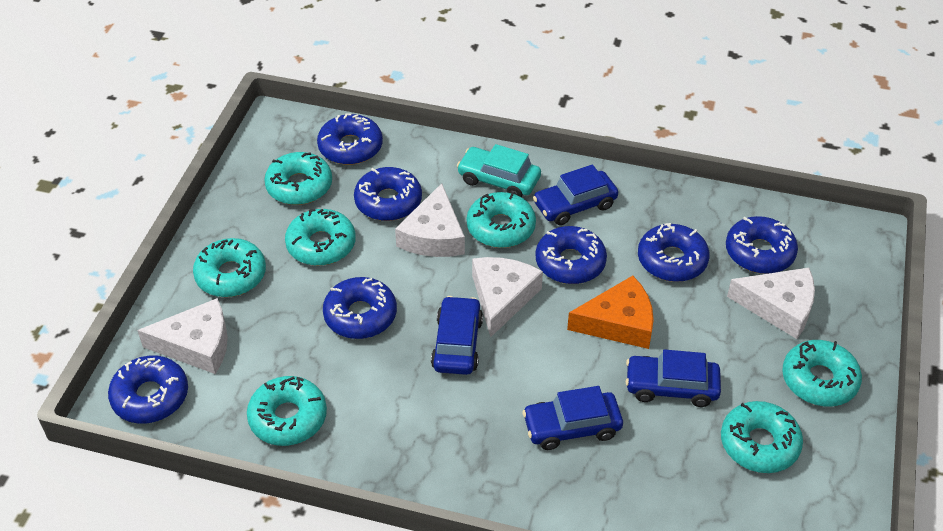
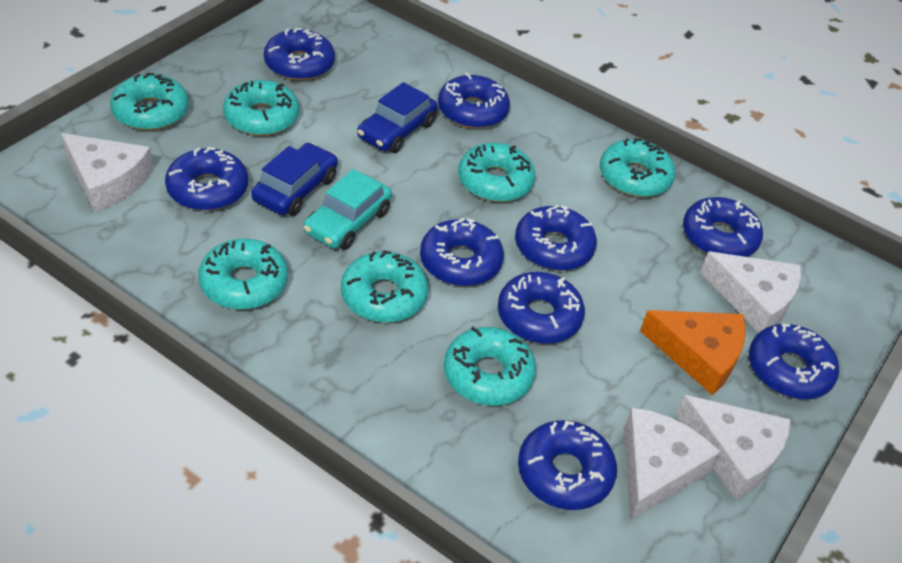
blue car: [431,296,483,375] [522,386,623,450] [533,165,618,225] [626,349,721,407] = 4 -> [251,143,338,216] [357,82,438,153] = 2
blue donut: [108,356,188,424] [317,113,383,165] [323,277,397,339] [354,167,422,221] [535,226,607,284] [638,223,710,282] [726,216,798,274] = 7 -> [165,147,248,211] [264,28,335,81] [420,218,504,286] [438,73,510,129] [498,272,585,344] [515,205,597,271] [518,420,617,510] [683,197,763,257] [749,324,839,399] = 9

